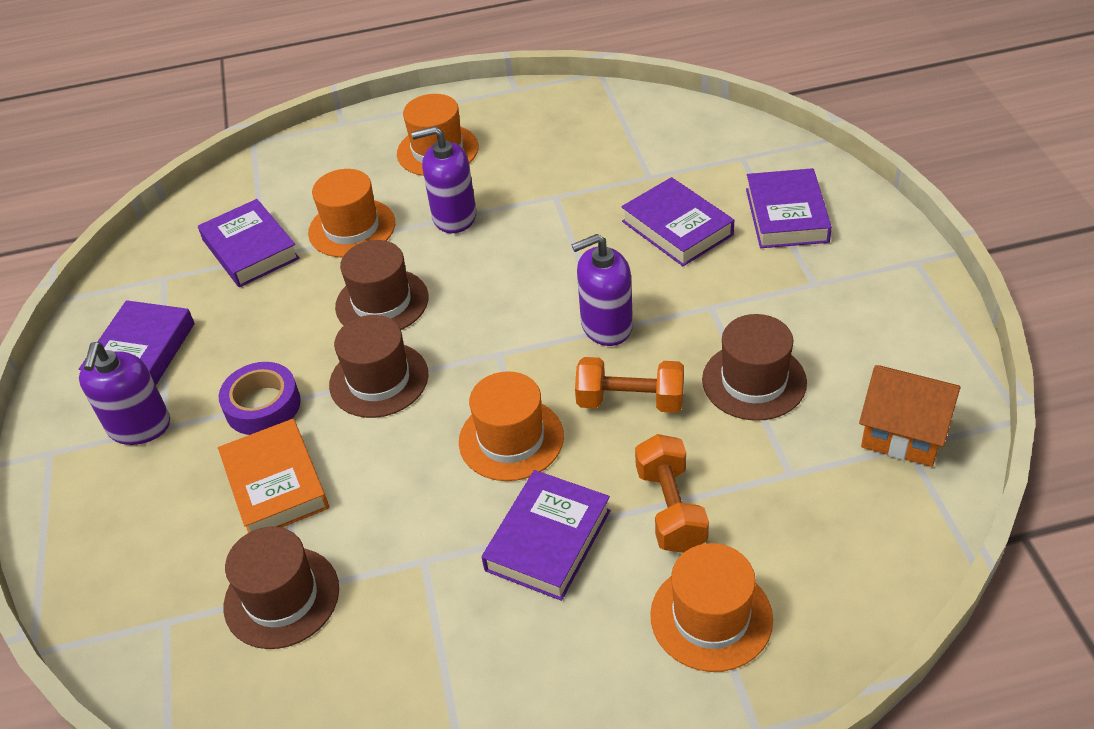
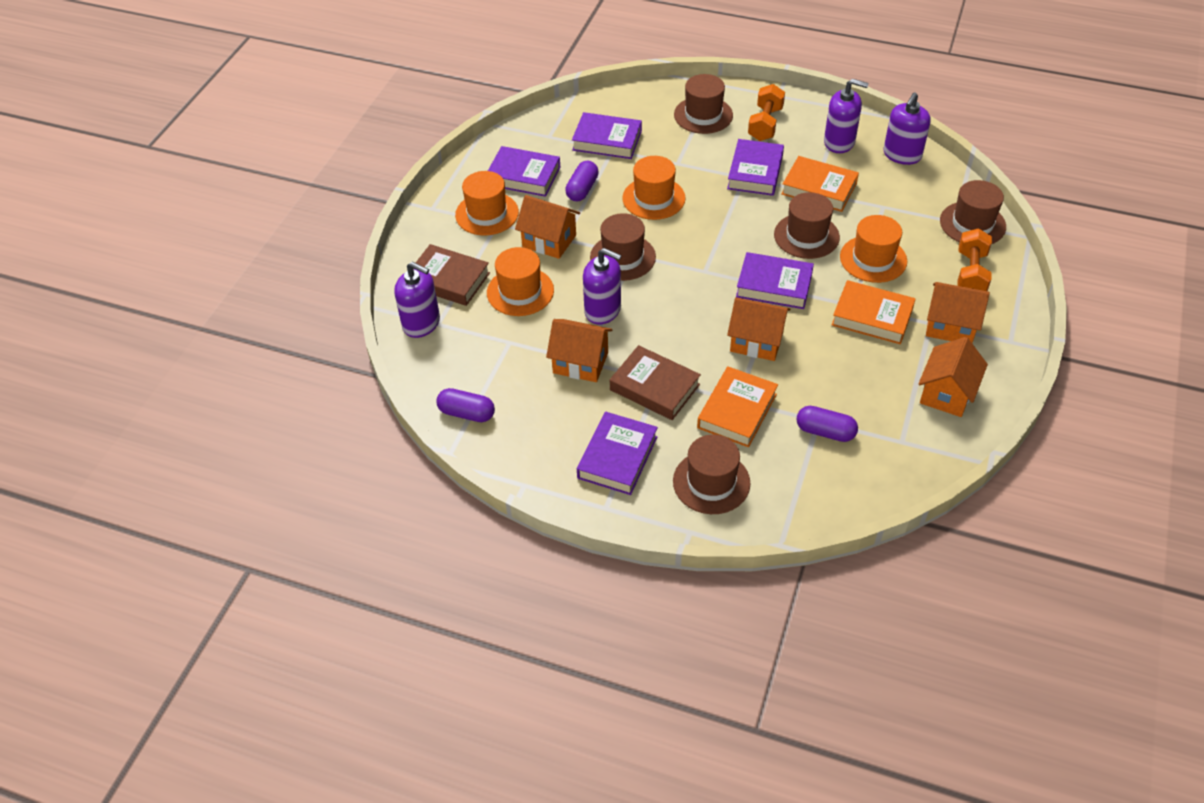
brown book: none = 0 -> [413,244,490,306] [610,345,701,420] = 2
brown hat: [224,526,339,649] [329,315,428,418] [335,240,428,330] [702,314,807,421] = 4 -> [590,213,656,281] [673,435,751,514] [674,74,733,134] [774,192,840,259] [940,180,1006,244] = 5
orange book: [218,419,329,533] = 1 -> [697,367,778,447] [781,156,859,212] [831,280,916,344] = 3
orange house: [859,365,961,467] = 1 -> [515,195,580,259] [546,319,612,382] [727,297,790,361] [919,337,988,417] [926,282,990,343] = 5
purple capsule: none = 0 -> [436,388,495,422] [565,161,599,201] [796,406,858,442] = 3
purple soap dispenser: [79,342,170,445] [412,126,476,233] [572,234,633,346] = 3 -> [394,262,440,338] [583,248,622,324] [824,79,869,153] [883,93,931,165] = 4
purple tape: [219,362,301,435] = 1 -> none = 0

